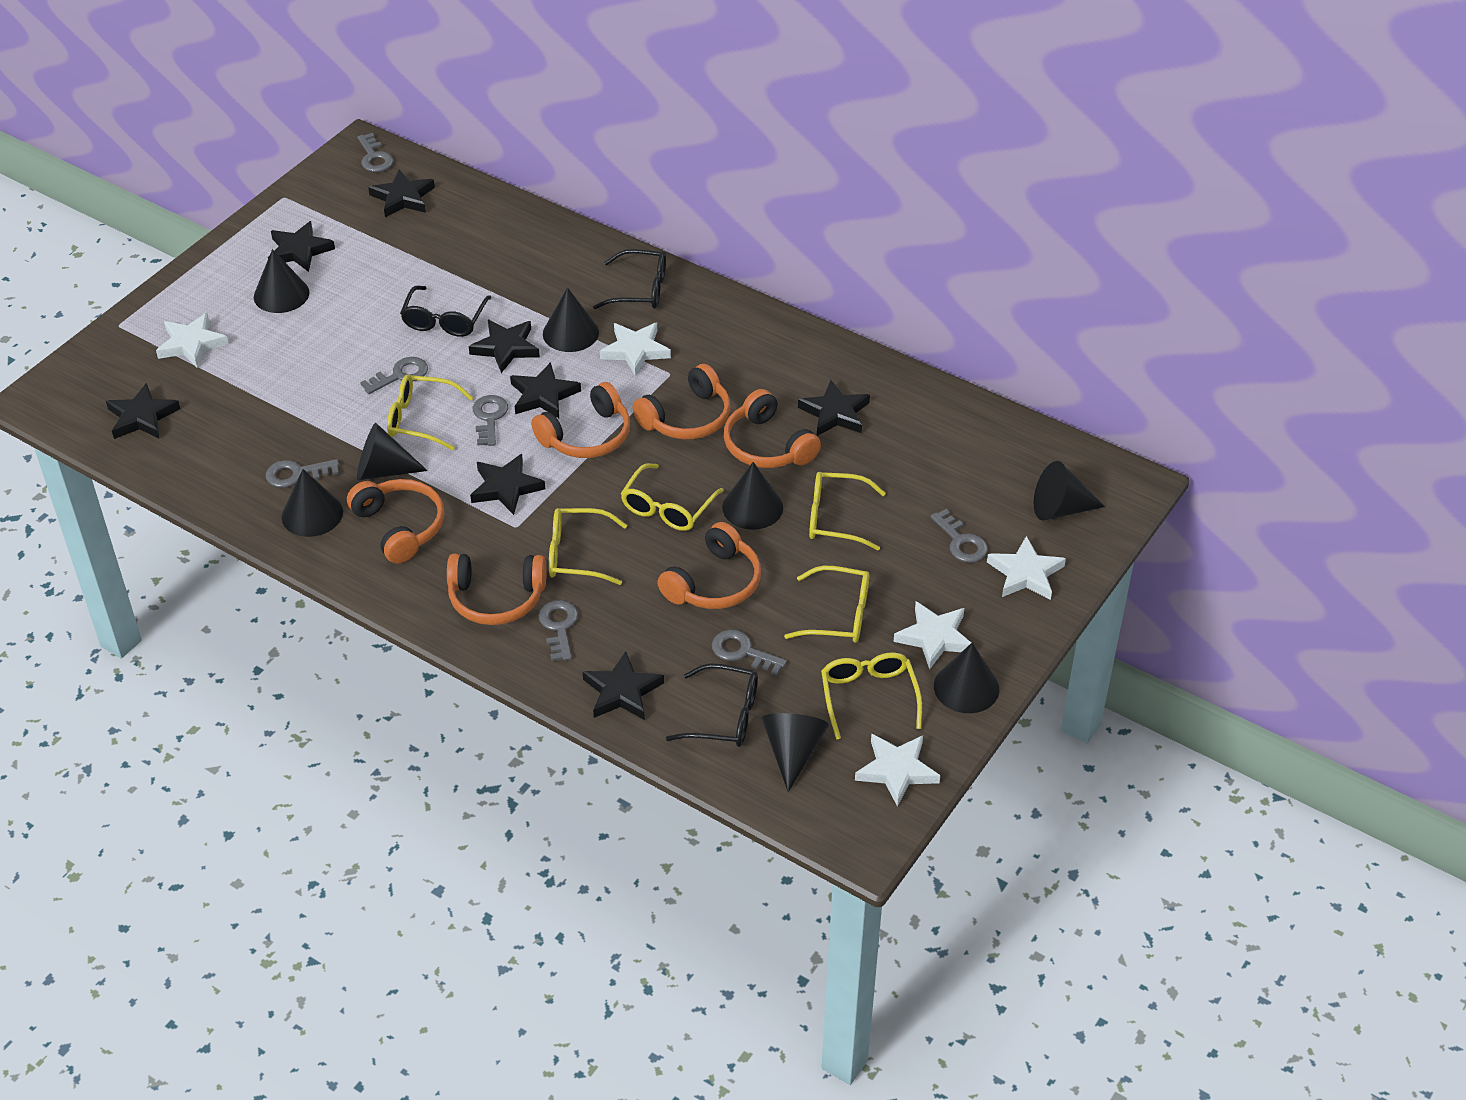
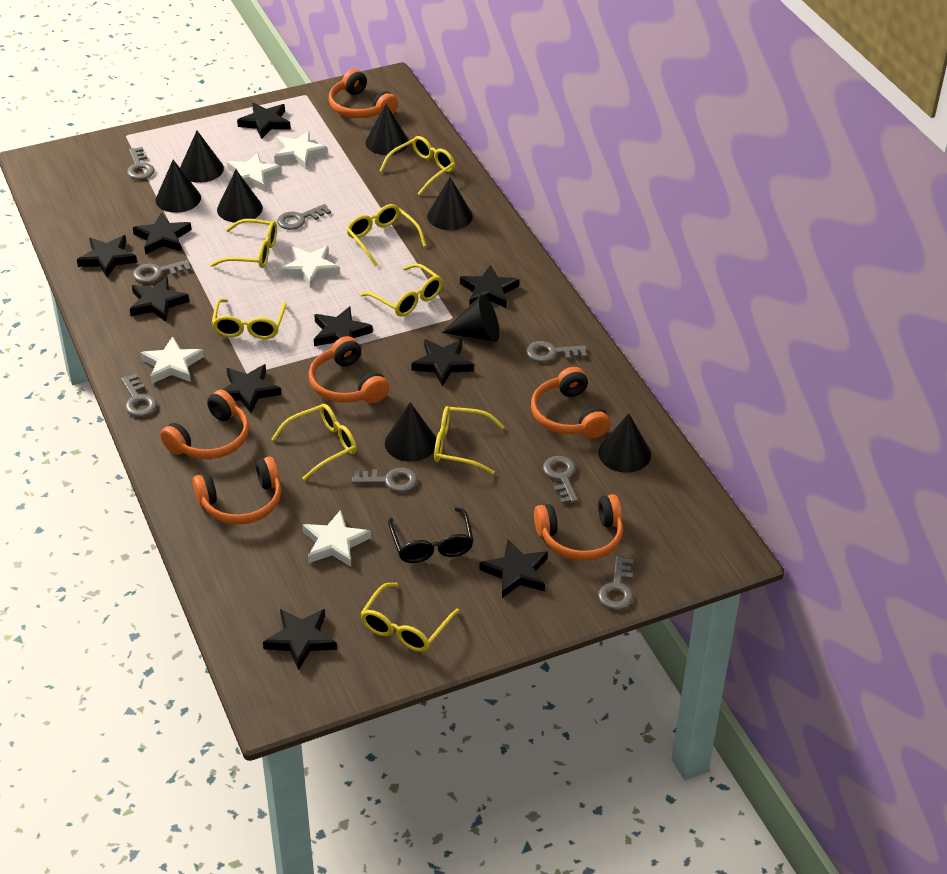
black glasses: [400,286,491,337] [593,249,666,309] [666,663,758,747] = 3 -> [388,507,474,563] = 1
black star: [106,383,181,439] [268,221,335,272] [368,169,435,217] [469,320,540,373] [470,454,545,515] [510,362,581,418] [583,651,664,720] [798,380,870,436] = 8 -> [77,235,137,278] [130,277,189,322] [133,213,192,254] [223,364,281,413] [237,103,291,139] [263,609,337,670] [314,306,373,346] [411,339,474,386] [460,265,519,308] [479,539,548,598] = 10
grey key: [266,459,339,488] [358,133,393,172] [360,357,428,394] [473,395,508,446] [539,600,578,661] [712,630,787,676] [931,509,988,563] = 7 -> [121,374,157,417] [127,147,155,180] [133,260,191,283] [277,204,331,230] [352,468,418,492] [526,341,587,362] [543,456,578,504] [598,556,633,610] = 8
yellow glasses: [387,374,474,450] [549,508,627,585] [621,463,724,531] [784,565,869,643] [809,472,886,551] [821,652,922,740] = 6 -> [210,219,277,268] [212,299,287,339] [272,404,357,480] [346,204,426,267] [360,263,443,317] [360,583,459,652] [379,136,455,195] [434,406,505,474] = 8

